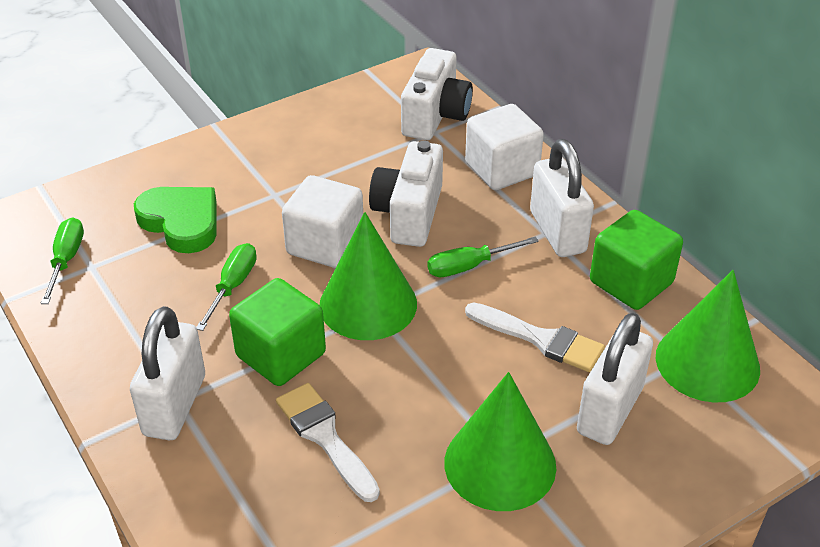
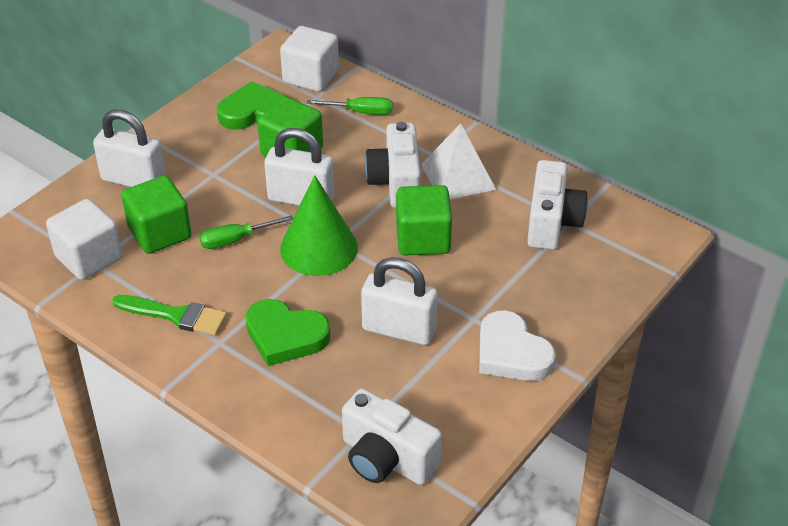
green brush: none = 0 -> [112,295,227,336] = 1
green cone: [320,212,417,340] [444,372,556,511] [656,270,760,402] = 3 -> [280,175,358,276] = 1
green cube: [229,278,326,386] [590,210,683,310] = 2 -> [121,175,192,254] [257,97,323,157] [396,185,452,255] = 3
green heart: [134,187,216,253] = 1 -> [217,81,286,130] [245,299,330,366] = 2
green screwdriver: [41,217,84,304] [196,243,257,331] [427,237,539,277] = 3 -> [199,215,293,249] [306,97,393,115] = 2
white brush: [276,383,380,502] [465,302,605,372] = 2 -> none = 0
white camera: [369,141,443,247] [401,48,473,140] = 2 -> [342,388,442,485] [365,122,421,208] [527,160,588,250] = 3
white heart: none = 0 -> [479,310,556,381] = 1
white pyramid: none = 0 -> [421,124,496,199] = 1

